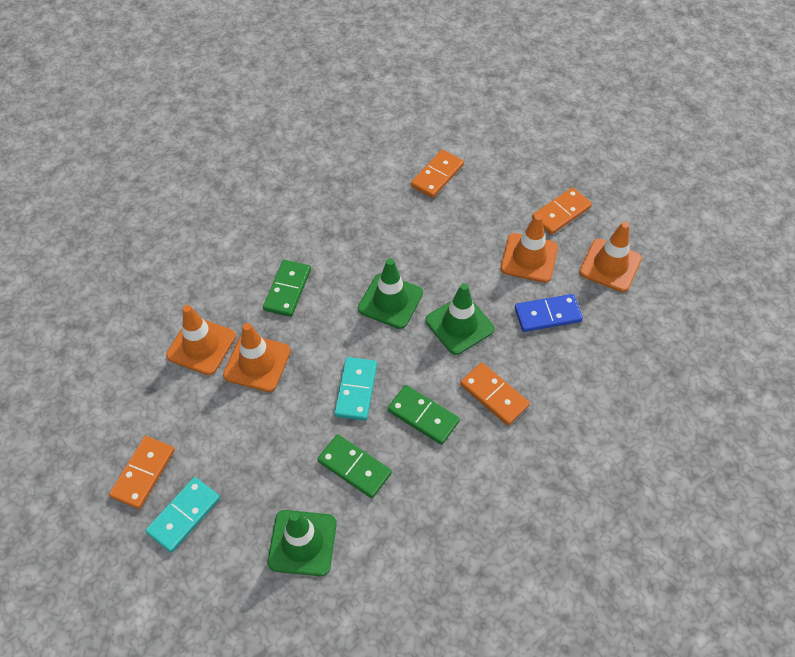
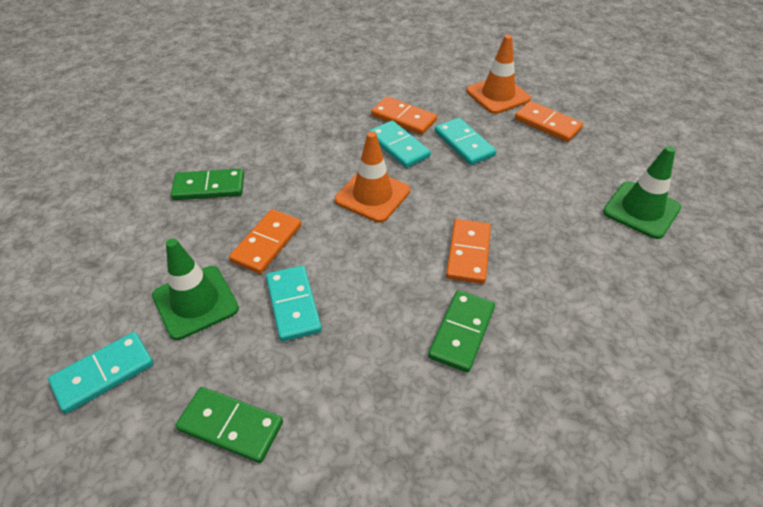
blue domino: [515,294,583,332] = 1 -> none = 0
green traffic cone: [268,510,337,576] [358,258,423,329] [425,283,495,355] = 3 -> [152,238,239,340] [603,146,681,239] = 2
orange traffic cone: [166,305,236,375] [223,323,291,392] [500,214,558,283] [579,222,642,292] = 4 -> [335,131,410,223] [466,35,531,114] = 2
turquoise domino: [145,477,220,553] [334,357,377,421] = 2 -> [48,332,154,414] [266,266,322,342] [369,121,431,168] [435,118,496,165] = 4

